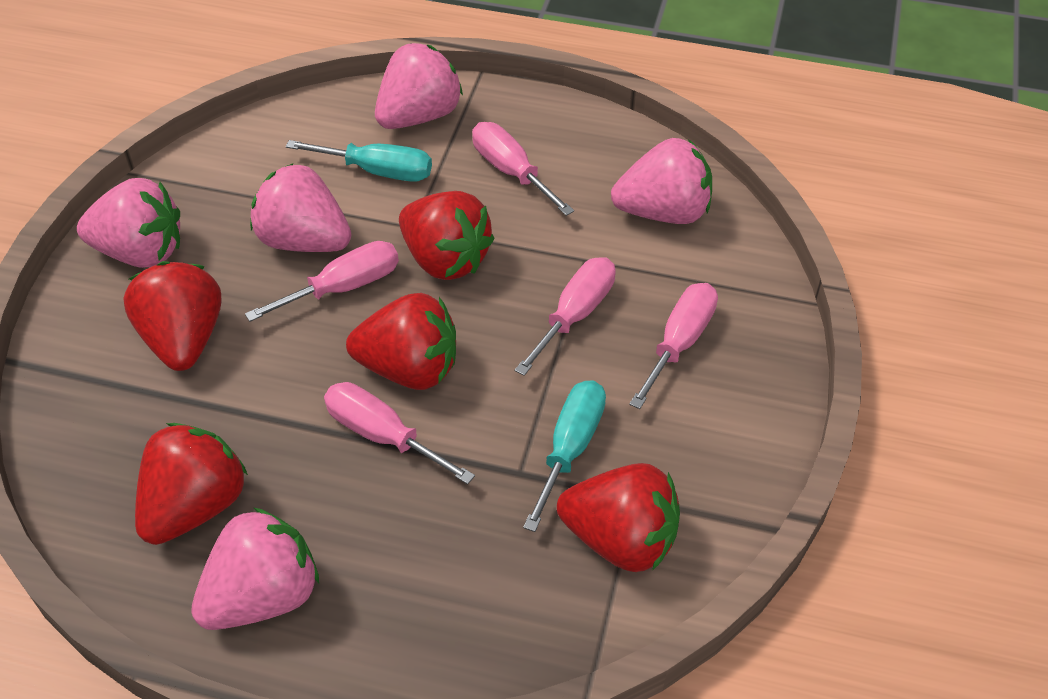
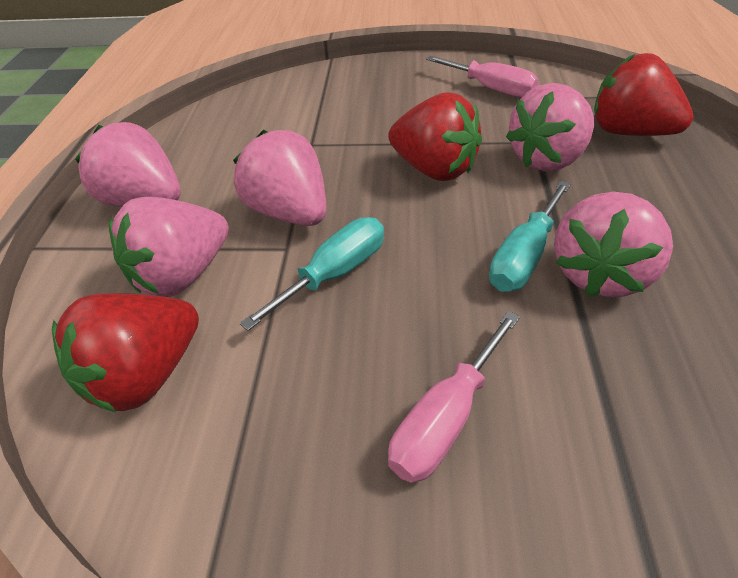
pink screwdriver: [245,241,399,322] [324,382,475,484] [472,122,574,216] [515,257,616,376] [629,283,718,409] = 5 -> [388,311,520,483] [426,56,539,98] = 2
red strawberry: [123,261,221,371] [135,423,248,545] [346,293,456,390] [399,191,495,280] [557,463,680,572] = 5 -> [52,293,199,412] [388,93,482,181] [594,53,693,136] = 3

